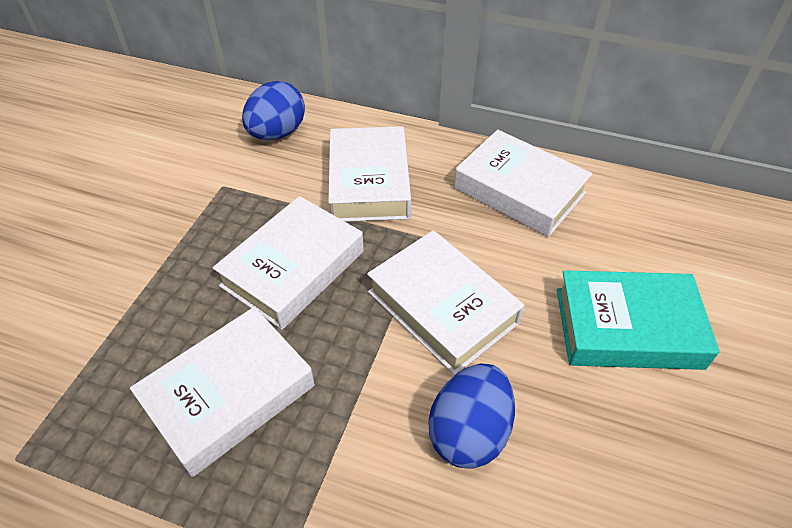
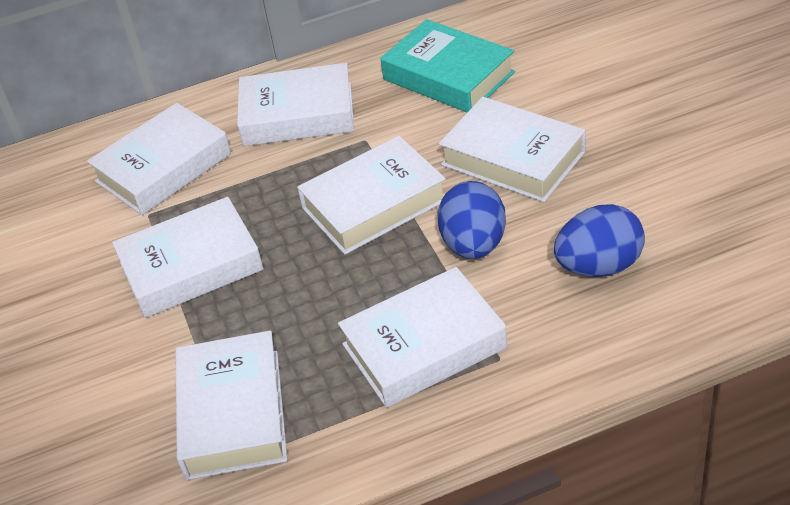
white book: [130,307,315,477] [213,196,364,330] [328,126,411,222] [367,230,524,375] [454,130,593,237] = 5 -> [87,103,231,215] [112,197,264,318] [175,331,287,480] [237,63,354,146] [297,136,446,255] [338,267,507,408] [439,97,586,202] = 7

